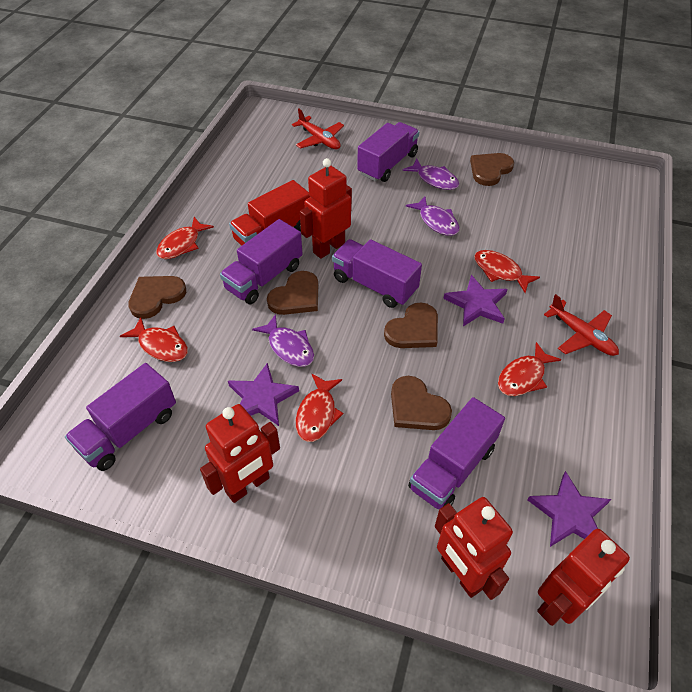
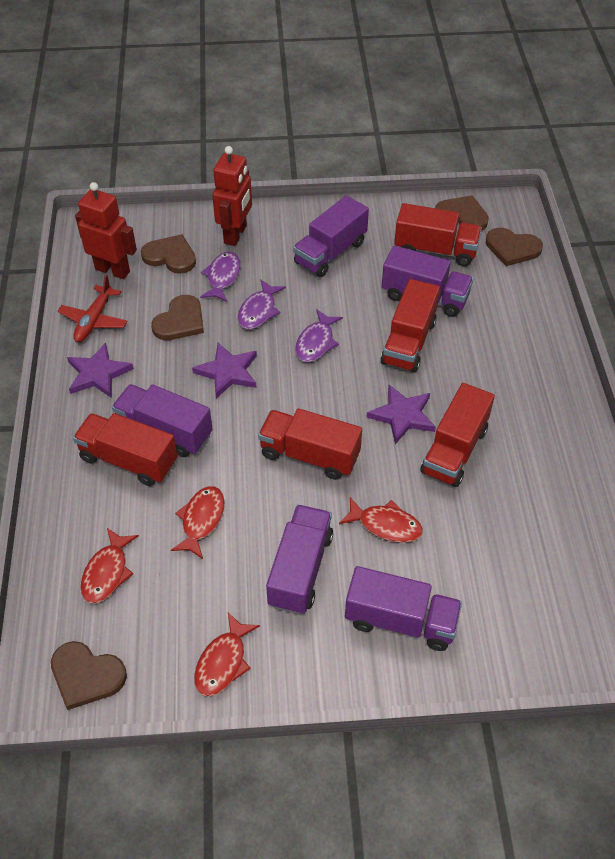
red fish: [120,317,188,362] [156,217,214,259] [296,374,343,442] [474,250,540,293] [498,342,561,396] = 5 -> [81,528,139,603] [171,486,224,559] [194,612,260,696] [339,497,423,543] = 4
red plane: [292,108,344,149] [544,294,619,356] = 2 -> [58,275,128,342] = 1
red robot: [200,404,280,503] [300,158,352,259] [435,497,513,600] [537,529,630,626] = 4 -> [75,182,137,279] [212,146,252,246] = 2
red truck: [229,180,310,246] = 1 -> [73,413,177,486] [258,408,362,480] [381,279,440,373] [394,203,482,266] [420,383,495,487] = 5

